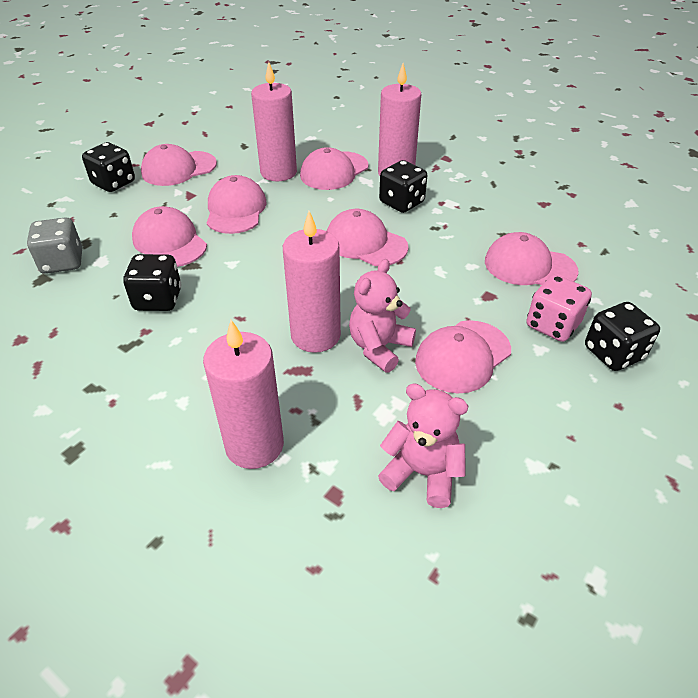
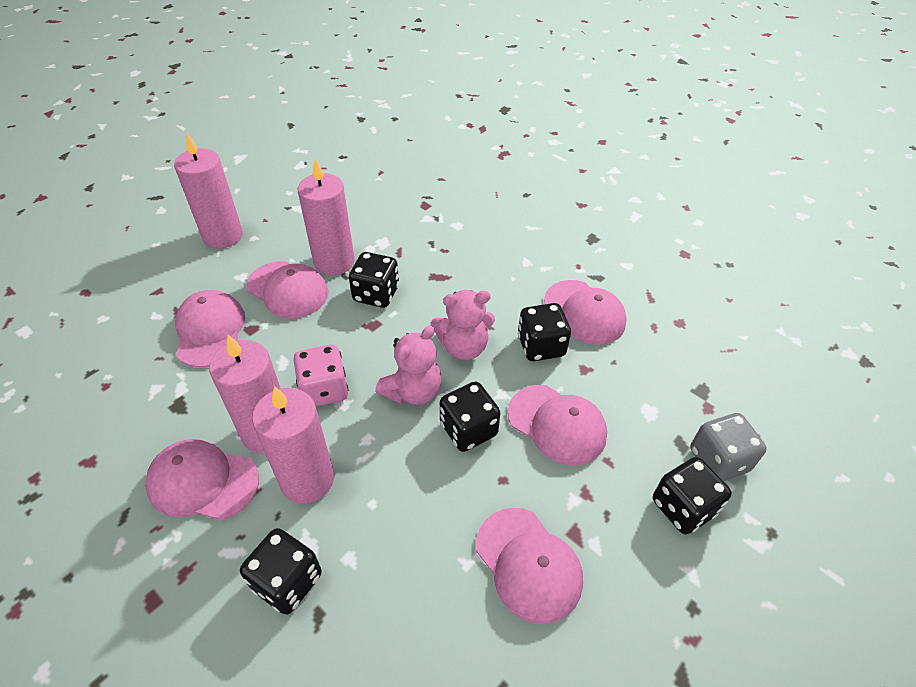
black dice: [82,142,135,192] [123,254,181,311] [379,160,427,213] [585,302,660,371] = 4 -> [240,528,322,615] [349,252,399,308] [440,381,500,452] [518,303,571,361] [653,457,732,534] = 5
pink cap: [132,206,207,267] [141,144,217,186] [207,175,267,234] [300,147,369,190] [327,209,408,266] [415,320,511,393] [485,232,579,285] = 7 -> [145,439,259,520] [175,290,245,368] [246,261,329,318] [476,508,583,624] [508,385,607,465] [544,280,627,345] = 6

